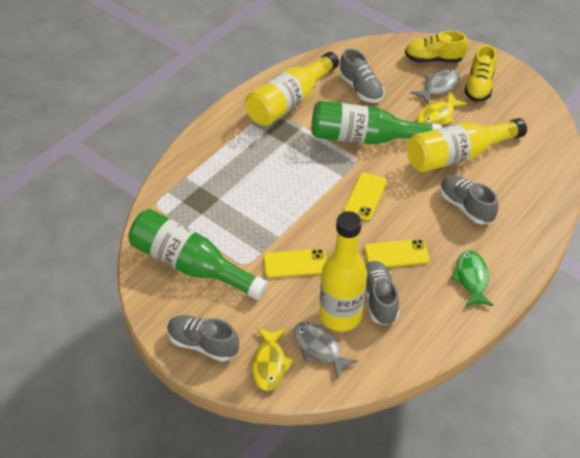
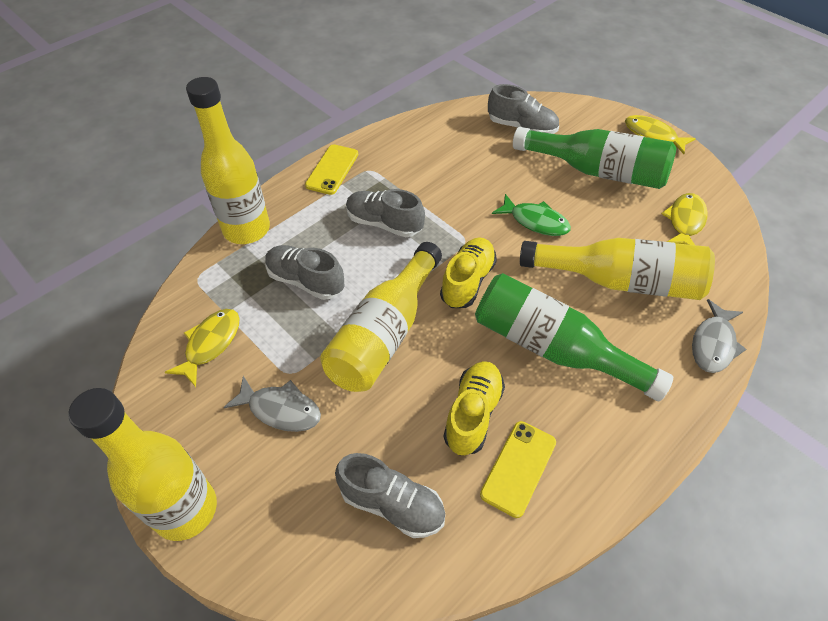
yellow bottle: [245,52,339,126] [319,211,367,332] [407,118,527,172] = 3 -> [68,388,217,541] [186,77,270,244] [320,242,442,392] [520,238,715,300] = 4
yellow fish: [252,328,293,391] [417,92,467,124] = 2 -> [164,309,240,387] [625,115,696,154] [661,193,708,245] = 3
yellow phone: [263,249,327,278] [344,173,387,221] [364,239,430,267] = 3 -> [305,144,358,195] [480,421,556,518] = 2

